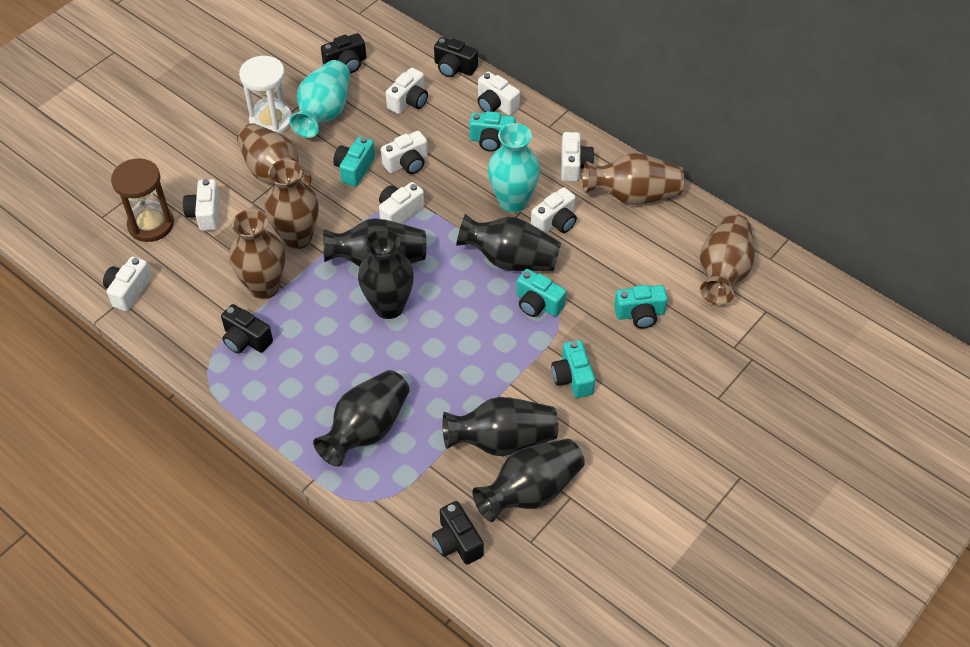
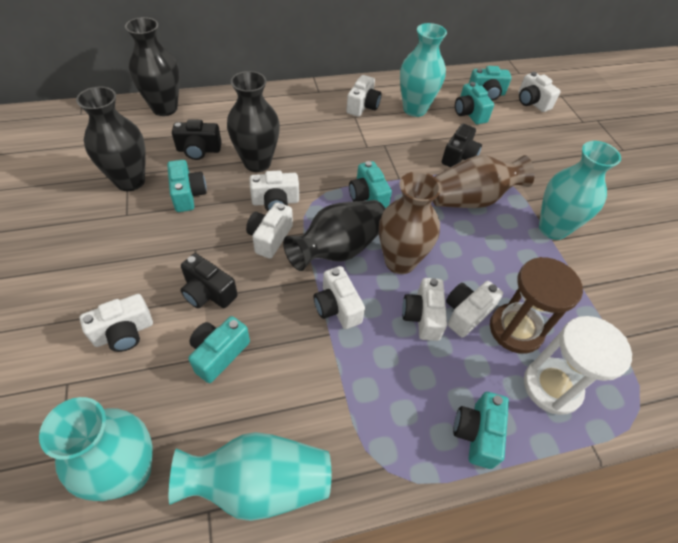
black camera: [221,304,273,354] [321,33,366,73] [432,501,484,565] [434,37,478,77] = 4 -> [172,119,222,160] [180,253,238,308] [442,124,482,167] = 3
black vase: [313,370,410,467] [323,218,426,267] [358,229,414,319] [443,397,558,456] [456,214,561,271] [472,439,585,522] = 6 -> [76,86,146,191] [125,17,180,116] [227,71,280,172] [283,200,385,271] = 4
brown vase: [230,209,285,299] [237,123,311,186] [265,159,319,249] [583,153,684,205] [700,214,755,305] = 5 -> [379,171,441,274] [433,155,535,208] = 2
turquoise camera: [333,136,375,187] [469,111,516,152] [516,269,567,317] [551,340,595,398] [614,285,668,329] = 5 -> [167,160,207,212] [188,316,250,383] [349,161,392,209] [453,392,509,469] [455,82,494,124] [469,66,512,101] = 6
turquoise vase: [289,60,350,138] [488,123,540,213] = 2 -> [39,397,152,501] [169,432,331,521] [400,23,447,117] [539,141,621,240] = 4

